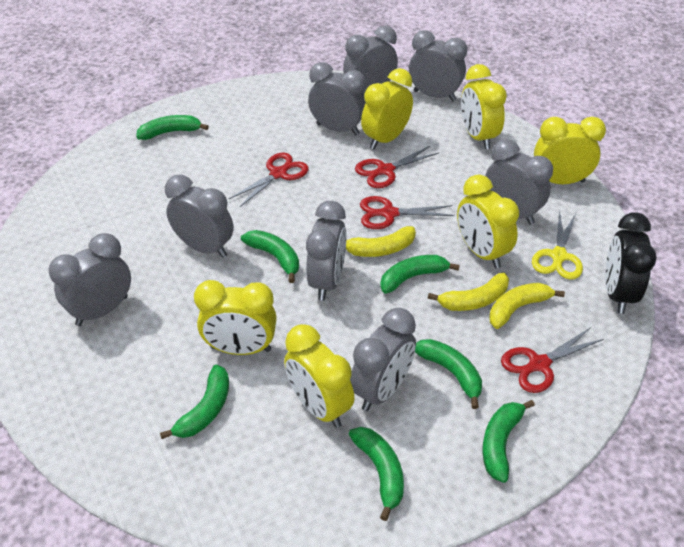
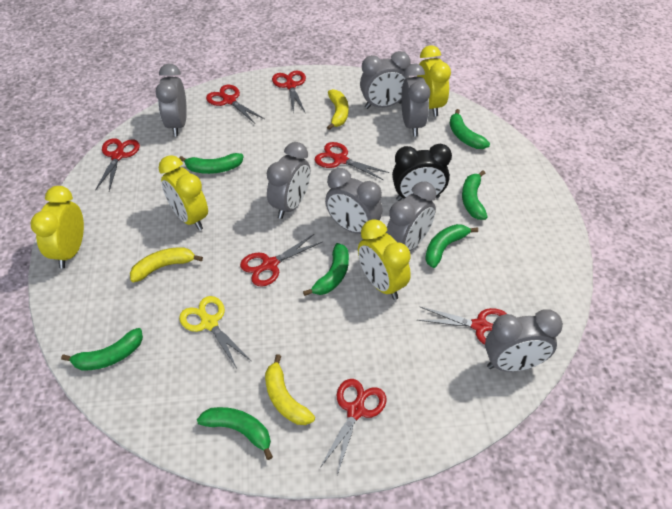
grey clock: [49,233,131,326] [165,175,234,258] [306,201,347,300] [308,62,366,135] [343,26,398,92] [350,308,416,411] [409,30,467,101] [485,139,553,225] = 8 -> [156,63,187,136] [267,142,310,219] [325,168,382,234] [360,51,410,109] [386,182,436,251] [401,63,430,136] [485,309,563,372] = 7
red scissors: [229,152,309,207] [355,146,439,188] [360,196,454,229] [501,327,604,393] = 4 -> [95,138,140,191] [206,85,265,123] [240,233,322,287] [272,71,306,113] [315,142,390,180] [320,379,386,475] [417,306,507,345] = 7
yellow clock: [194,280,277,355] [284,324,354,428] [361,68,413,149] [457,175,519,268] [461,64,507,149] [534,117,606,184] = 6 -> [31,186,84,269] [159,155,208,230] [358,219,411,300] [417,45,451,116] = 4

